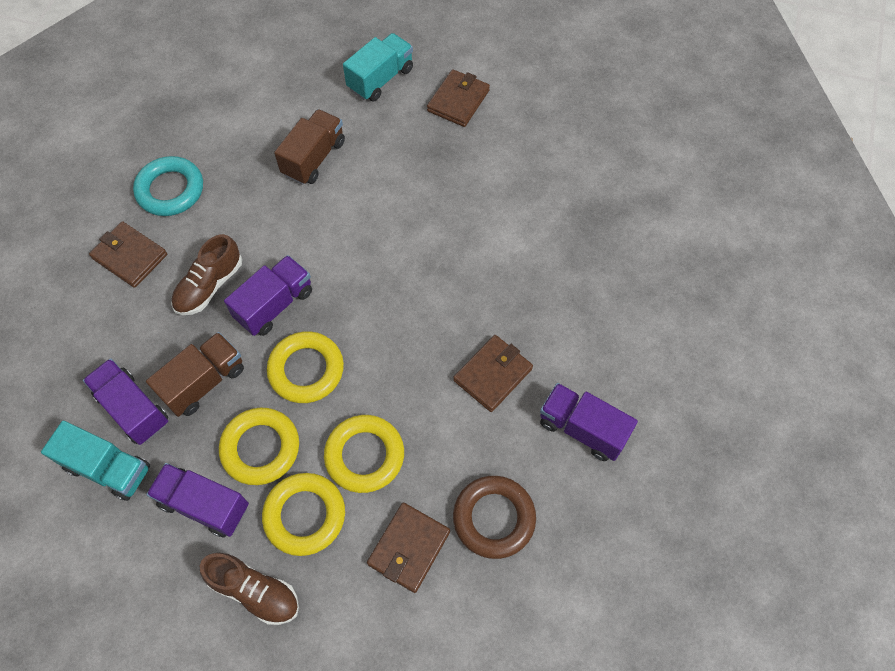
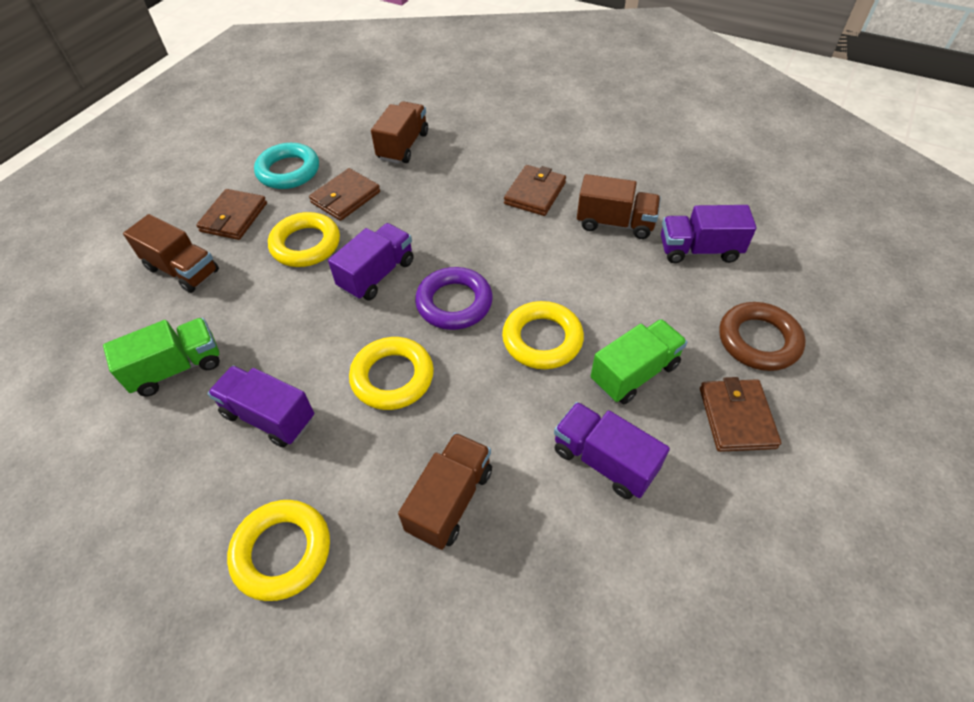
brown shoe: [172,234,242,315] [200,553,299,625] = 2 -> none = 0
brown truck: [146,332,244,417] [274,109,345,185] = 2 -> [123,214,219,293] [371,101,428,164] [398,433,492,550] [577,174,661,239] = 4
green truck: none = 0 -> [103,318,220,397] [591,319,688,404] = 2
purple ring: none = 0 -> [415,267,493,330] = 1
turquoise truck: [41,421,150,501] [343,33,413,102] = 2 -> none = 0

